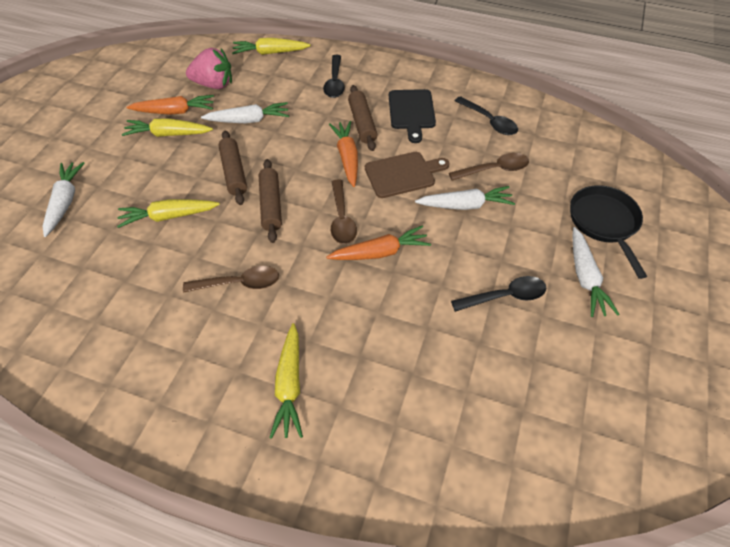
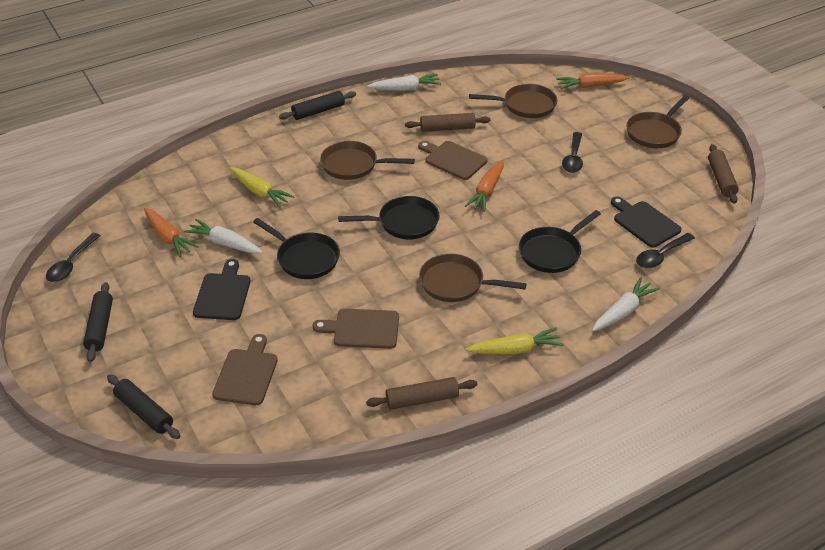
black cutting board: [389,89,436,143] = 1 -> [193,259,251,320] [611,197,682,247] = 2
black pan: [570,185,647,279] = 1 -> [253,218,340,279] [338,196,439,239] [519,210,601,273] = 3
black rolling pin: none = 0 -> [83,282,113,362] [107,374,180,439] [279,91,356,120] = 3
brown cutting board: [365,152,450,198] = 1 -> [212,334,278,405] [313,309,399,349] [418,141,487,180] = 3
brown pan: none = 0 -> [320,141,415,180] [419,254,527,302] [469,84,557,118] [626,95,689,148] = 4
brown spoon: [183,266,279,293] [331,179,357,244] [449,153,529,181] = 3 -> none = 0
pink strawberry: [186,48,232,89] = 1 -> none = 0
white carrot: [42,162,85,237] [201,102,289,123] [415,186,515,210] [572,227,619,317] = 4 -> [184,219,263,254] [367,74,441,91] [592,277,660,331] = 3
yellow carrot: [117,199,220,228] [122,118,213,137] [232,38,311,55] [269,323,303,439] = 4 -> [230,167,295,208] [466,328,564,354] = 2

